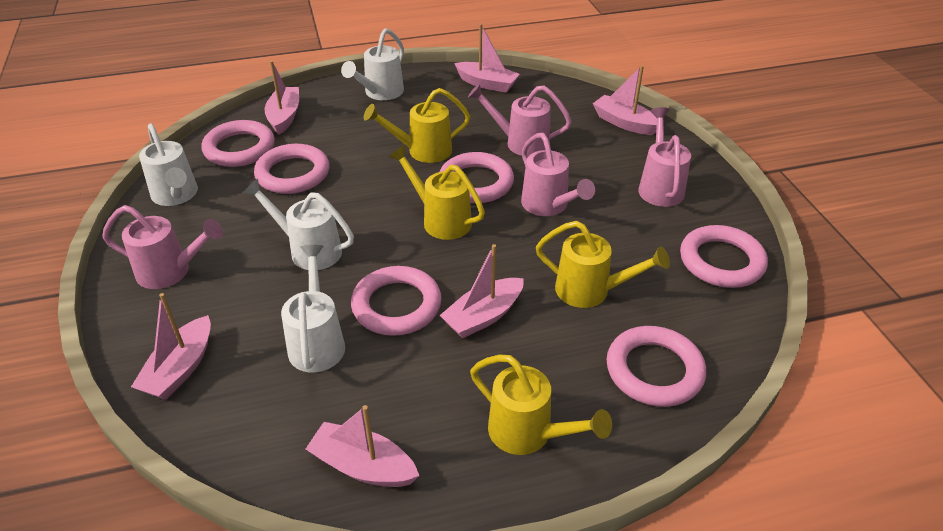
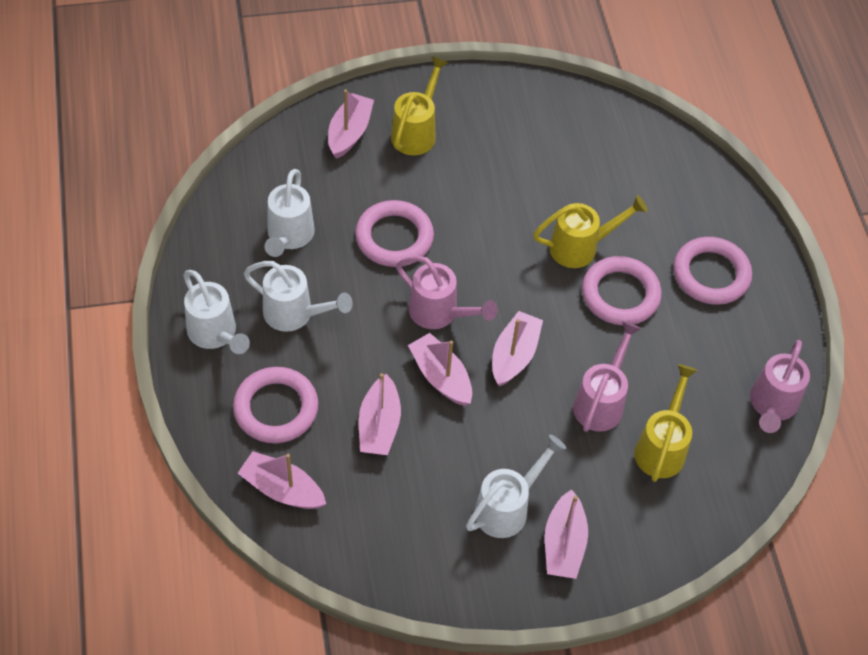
pink ring: [201,120,275,167] [254,144,329,194] [351,266,442,336] [440,152,514,203] [606,326,706,407] [680,225,768,288] = 6 -> [233,367,318,443] [355,200,434,267] [582,256,662,325] [673,237,752,305] = 4
pink watering can: [102,205,223,289] [468,83,572,157] [521,133,595,216] [638,107,691,207] = 4 -> [396,256,497,329] [573,321,641,432] [750,340,810,433] = 3
yellow watering can: [364,88,470,163] [389,145,485,240] [470,355,612,455] [536,221,670,308] = 4 -> [391,56,449,156] [533,195,648,268] [634,364,698,482] = 3

